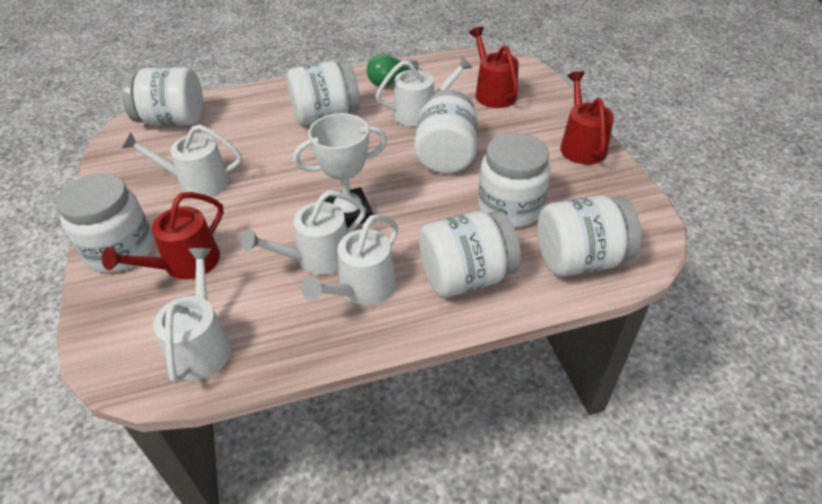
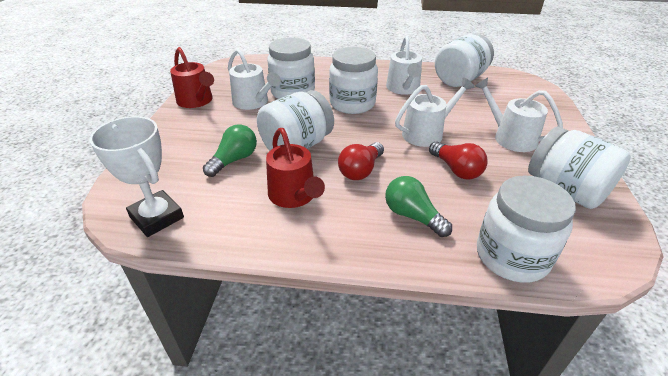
green light bulb: [367,54,418,87] = 1 -> [203,124,257,177] [385,176,452,237] = 2
red light bulb: none = 0 -> [338,142,384,180] [429,141,487,179] = 2
red watering can: [102,192,224,280] [469,27,519,108] [560,71,614,165] = 3 -> [170,47,214,108] [266,128,325,208] = 2
white jar: [56,173,154,273] [122,67,203,126] [287,61,360,126] [414,90,478,174] [419,210,521,297] [478,133,551,228] [537,196,642,277] = 7 -> [257,90,334,151] [267,37,315,99] [329,47,378,114] [435,34,494,87] [477,175,576,283] [528,126,631,209] = 6
white watering can: [121,124,242,197] [153,248,232,383] [242,190,366,275] [301,214,398,305] [376,56,472,127] = 5 -> [228,49,281,110] [386,36,422,95] [395,77,475,147] [475,77,563,152] = 4

